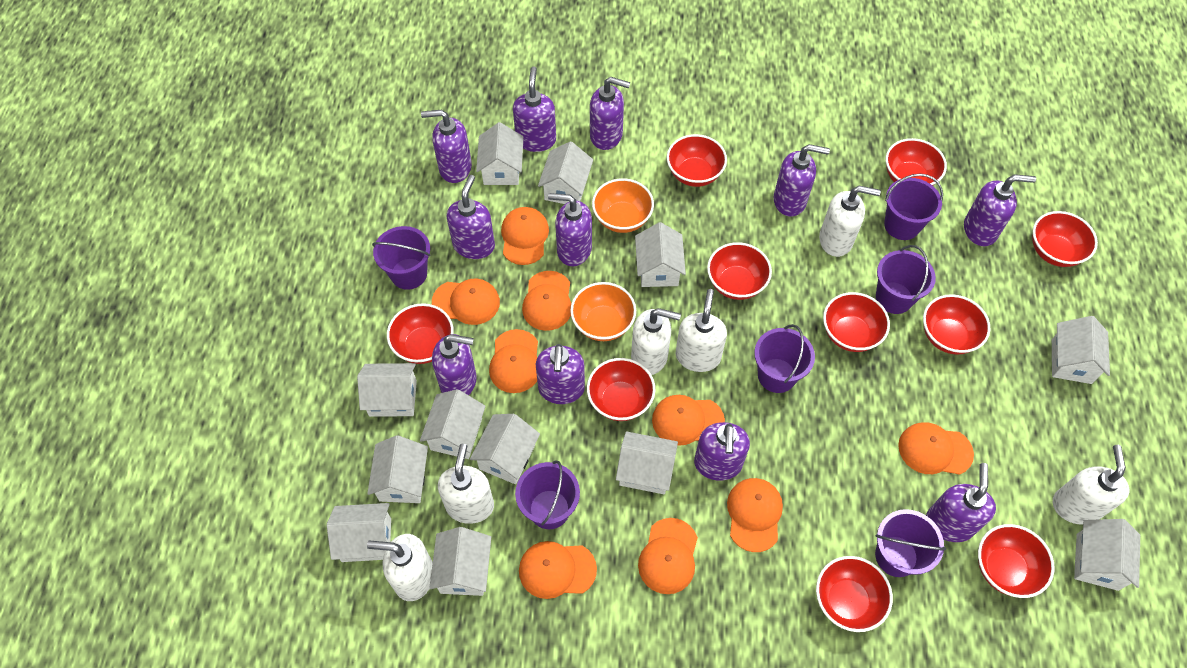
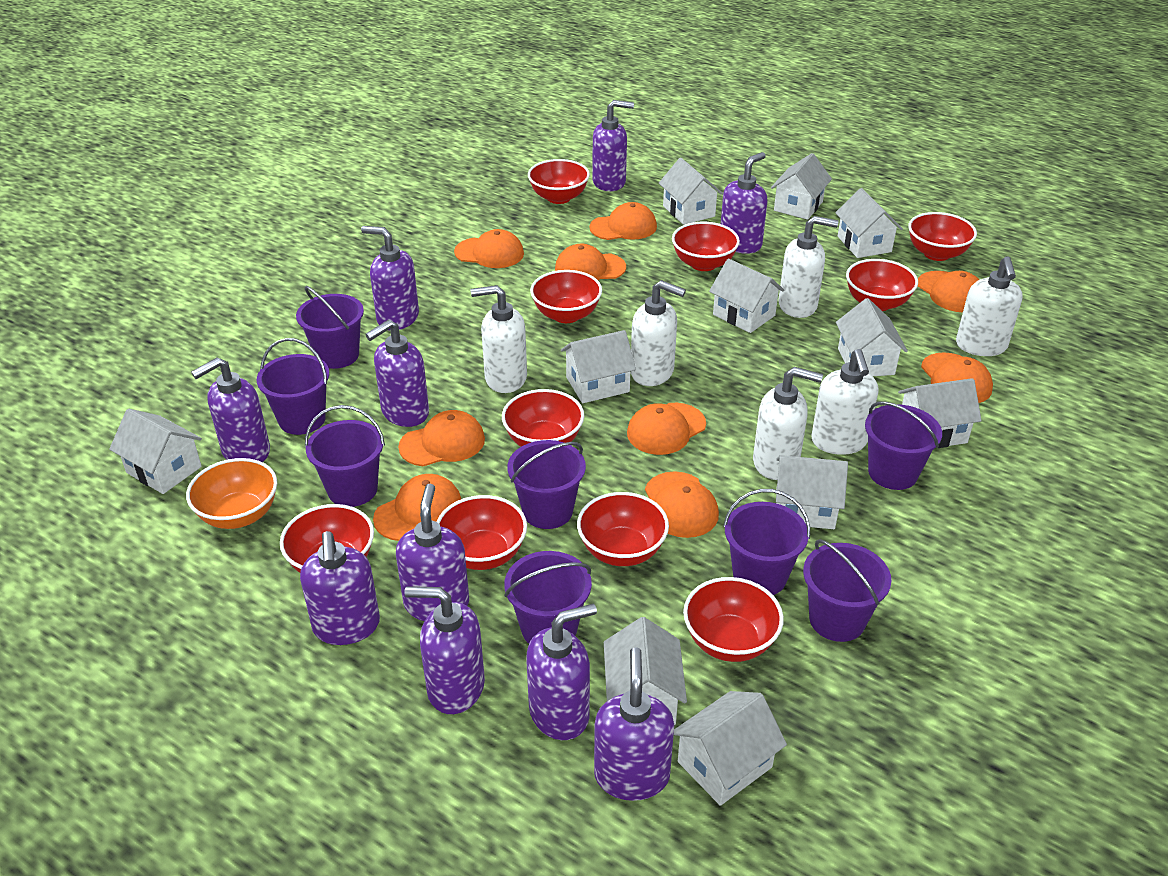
orange bowl: [570,282,636,341] [592,178,654,233] = 2 -> [186,458,277,529] = 1
purple bucket: [372,226,430,290] [515,460,580,529] [754,324,815,393] [875,509,946,577] [876,245,936,314] [884,174,943,240] = 6 -> [257,338,329,435] [296,286,364,369] [305,405,385,507] [504,551,592,644] [507,440,586,529] [723,489,810,595] [803,539,892,642] [865,402,942,490] = 8
purple soap dispenser: [421,110,472,183] [432,334,477,395] [447,175,495,259] [513,66,556,152] [536,344,585,404] [548,193,592,266] [590,77,630,150] [694,422,750,481] [774,144,830,217] [926,463,996,542] [964,174,1036,246] = 11 -> [191,357,270,462] [300,531,380,645] [361,226,419,330] [365,320,429,427] [396,484,469,621] [404,586,485,714] [526,604,597,740] [592,100,634,191] [594,647,674,801] [721,152,768,254] = 10
white house: [327,503,391,562] [357,363,417,417] [367,435,428,503] [420,389,486,459] [429,527,491,596] [470,414,540,484] [476,122,523,185] [538,141,593,204] [616,431,678,495] [635,222,686,287] [1052,316,1110,384] [1074,519,1140,591] = 12 -> [109,409,202,494] [561,330,636,403] [604,617,687,725] [659,158,723,225] [674,691,787,806] [709,259,784,333] [771,153,832,220] [776,455,848,529] [835,188,903,258] [836,298,908,376] [898,378,982,448] = 11

